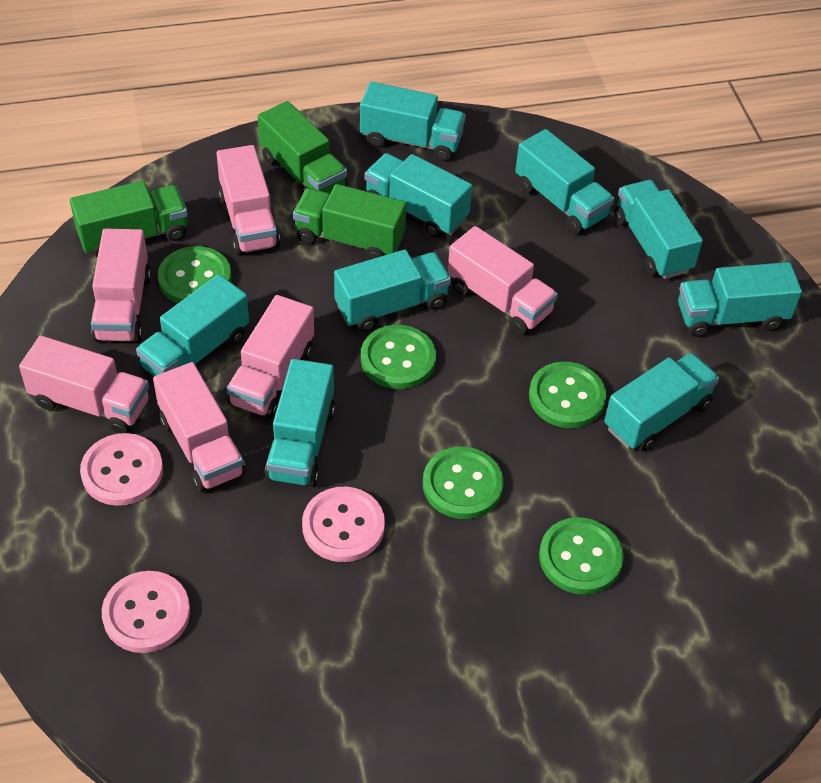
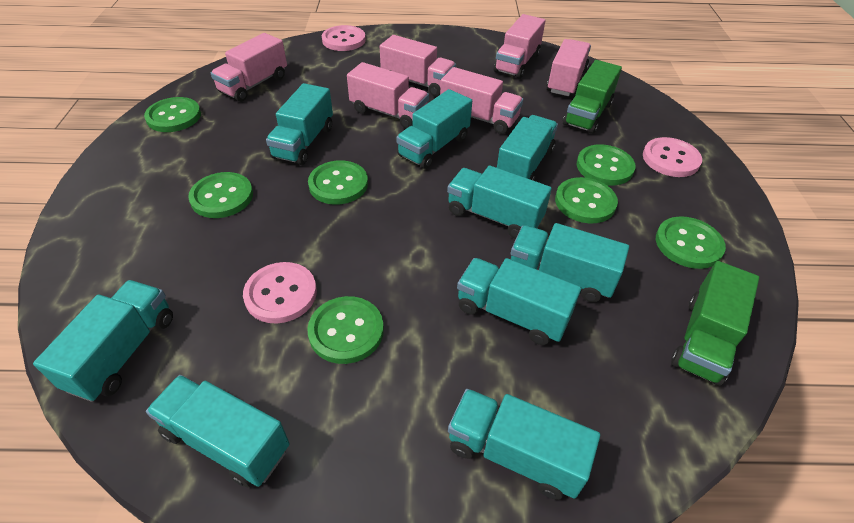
green button: [158,246,232,303] [361,325,436,389] [423,447,503,519] [529,362,606,428] [539,517,624,595] = 5 -> [144,97,201,132] [188,172,253,218] [307,296,384,364] [308,160,368,205] [555,177,618,223] [577,144,636,185] [656,216,726,269] = 7
green truck: [70,181,188,257] [258,101,347,194] [293,184,407,260] = 3 -> [563,60,622,134] [671,261,759,386] = 2

